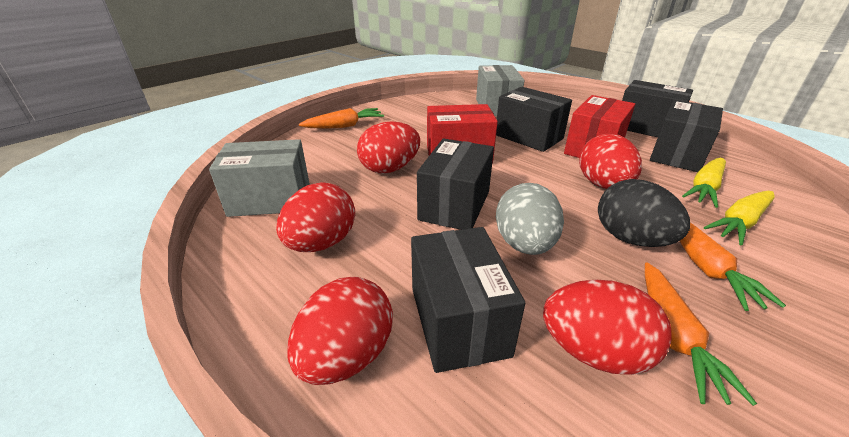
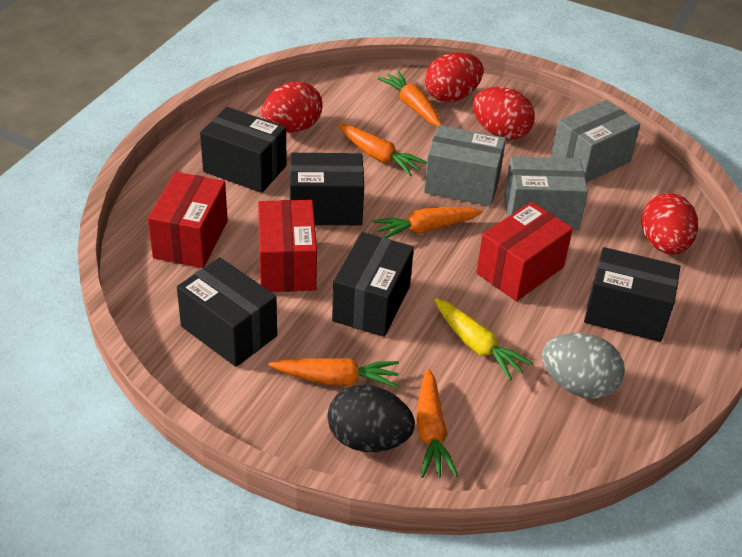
grey box: [209,139,310,217] [476,65,524,116] = 2 -> [424,125,506,206] [504,156,588,230] [551,100,641,183] = 3
orange carrot: [299,108,384,129] [645,262,757,406] [679,222,786,311] = 3 -> [268,358,399,388] [338,124,427,176] [372,207,483,238] [377,71,442,126] [416,369,458,478] = 5
red box: [427,104,498,163] [564,95,635,158] = 2 -> [148,172,228,268] [258,200,317,292] [476,202,573,301] = 3
red egg: [276,182,355,252] [287,277,393,385] [357,121,420,174] [543,279,671,375] [579,133,642,189] = 5 -> [262,82,323,133] [425,52,484,102] [473,87,535,140] [641,193,698,254] = 4
yellow carrot: [682,158,726,208] [704,191,775,245] = 2 -> [434,298,533,381] = 1

